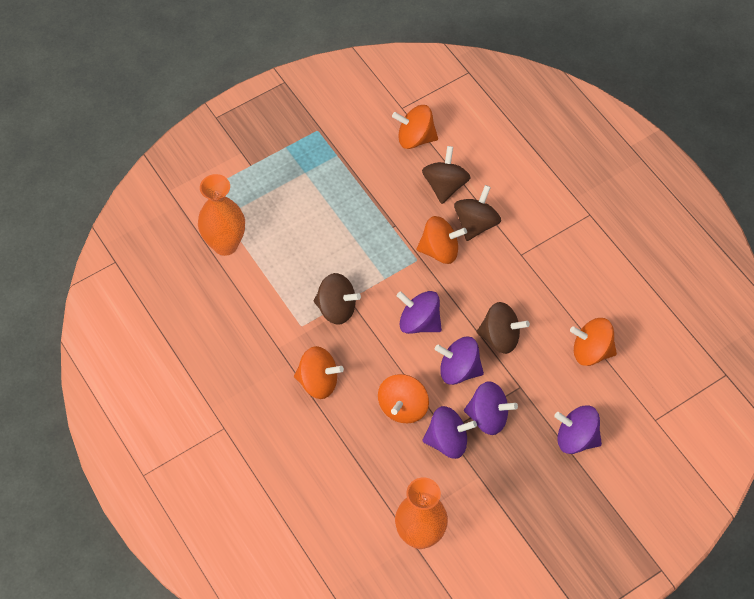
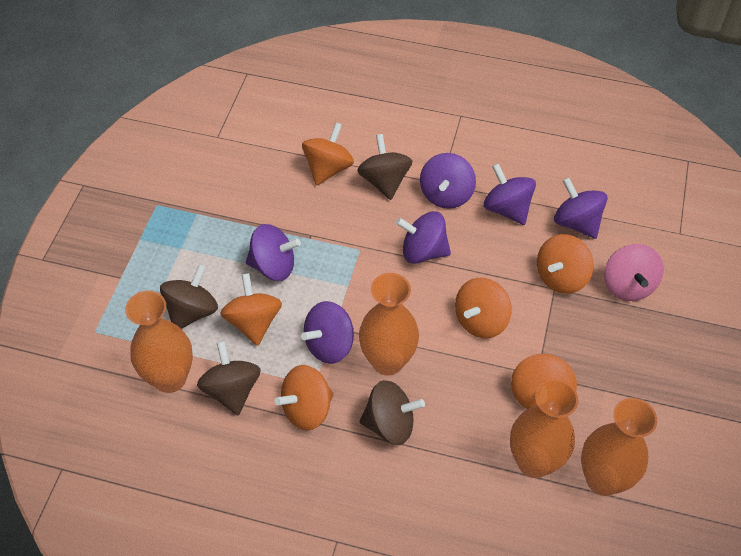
orange spinning top: [294,346,344,399] [378,374,429,423] [392,105,438,149] [417,216,467,264] [570,318,617,366] = 5 -> [220,273,282,346] [275,365,334,431] [302,122,354,185] [455,278,512,338] [511,354,577,409] [537,234,593,294] = 6
orange vase: [198,174,245,256] [395,478,448,549] = 2 -> [125,291,193,393] [359,273,419,376] [510,379,578,478] [581,398,657,496] = 4
pink spinning top: none = 0 -> [604,244,664,301] = 1
purple spinning top: [397,291,442,334] [422,406,477,459] [435,337,484,385] [464,381,518,435] [554,405,602,454] = 5 -> [246,224,301,281] [301,301,354,364] [396,211,451,264] [420,153,476,209] [483,163,536,225] [554,177,608,239] = 6

